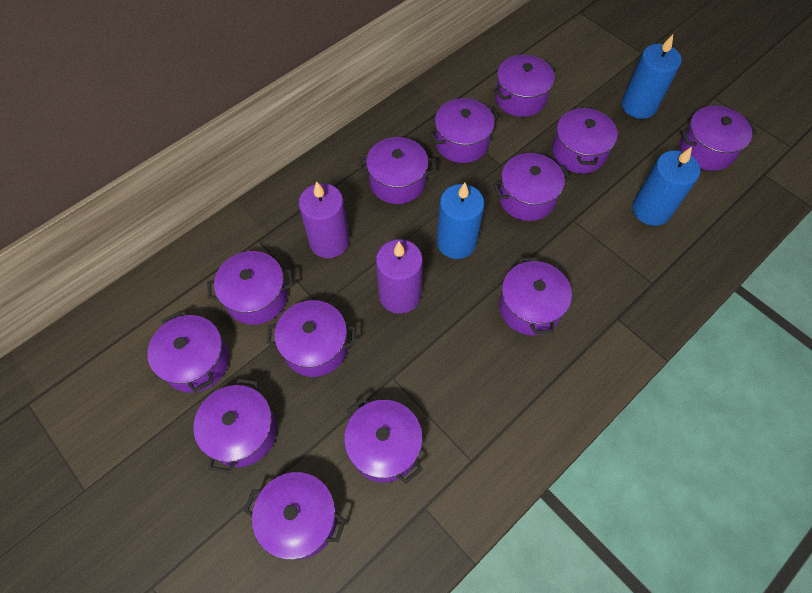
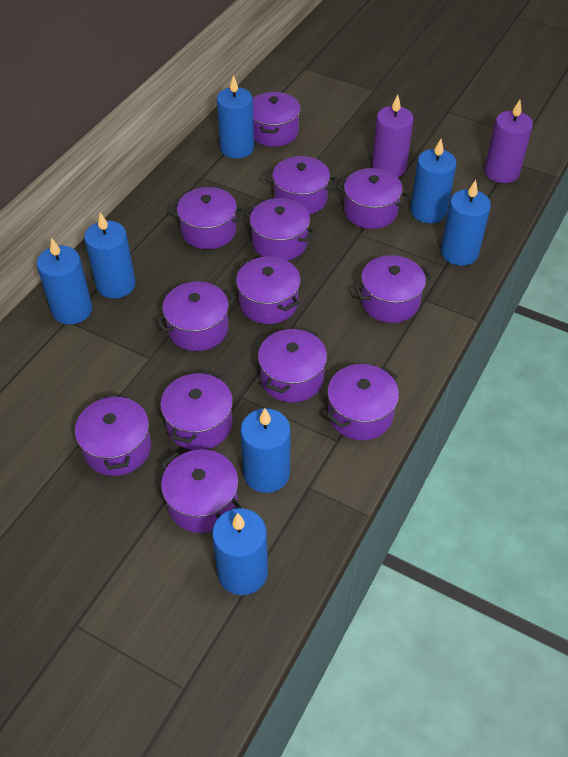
blue candle: [437,183,484,259] [622,35,682,119] [632,147,700,226] = 3 -> [37,238,92,325] [84,212,136,299] [212,508,268,595] [217,75,254,159] [240,408,291,493] [410,139,457,223] [441,180,491,266] = 7

